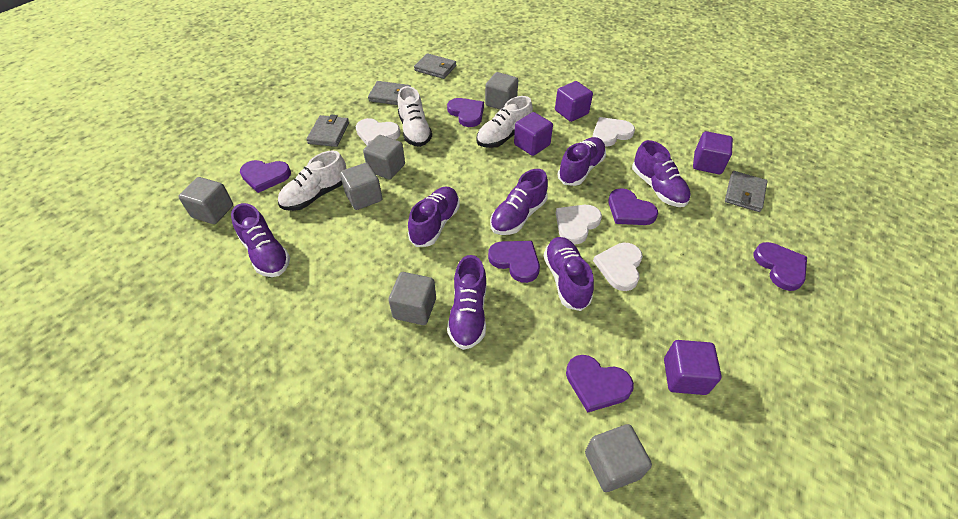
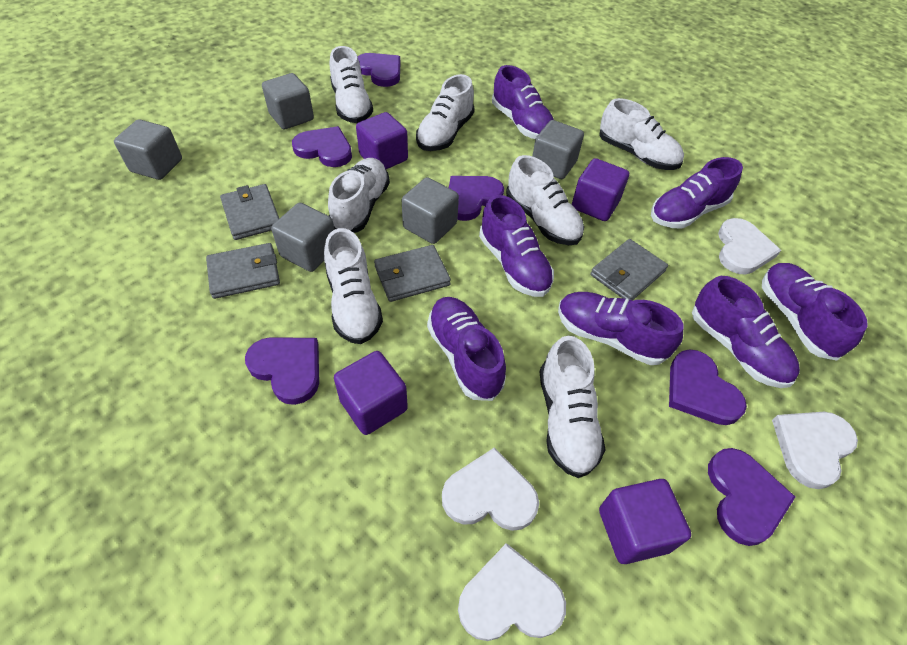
grey cube: [178,177,233,224] [340,163,382,210] [363,135,405,180] [388,272,436,325] [485,72,518,110] [585,424,652,492] = 6 -> [114,119,182,180] [262,73,314,129] [271,203,335,272] [402,177,459,244] [532,120,584,179] = 5
white shoe: [278,151,346,211] [398,86,432,147] [476,96,533,148] = 3 -> [324,228,383,344] [328,158,390,233] [330,46,373,123] [416,74,475,151] [506,155,584,245] [539,336,605,478] [599,98,684,170] = 7

